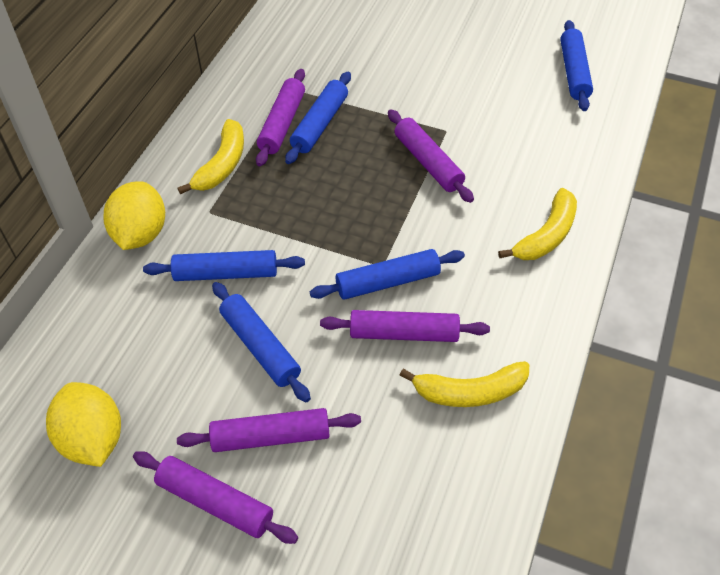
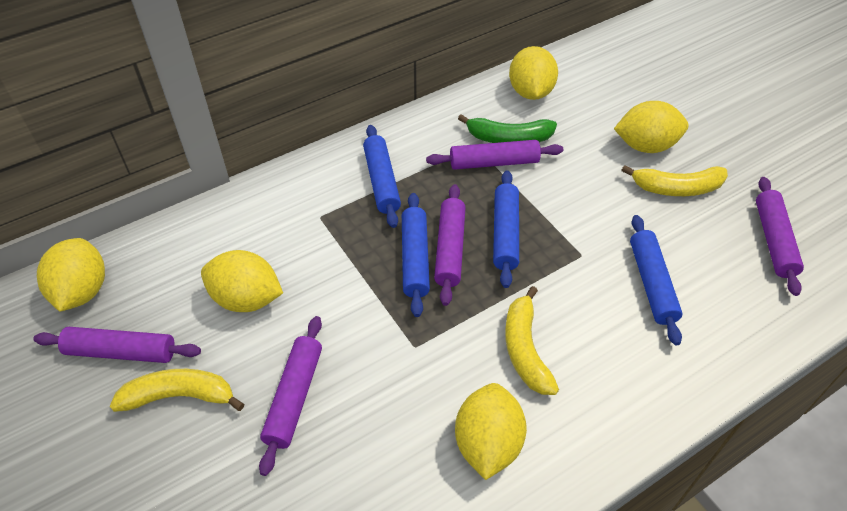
blue rolling pin: [143,250,305,281] [212,282,311,402] [285,72,351,164] [310,249,465,300] [560,20,593,111] = 5 -> [363,125,401,228] [402,193,430,317] [493,171,519,288] [630,215,683,345] = 4
green banana: none = 0 -> [458,114,557,143] = 1
yellow lemon: [46,382,121,467] [103,181,165,250] = 2 -> [37,238,105,312] [201,250,283,312] [455,383,527,480] [509,46,558,100] [614,101,689,153] = 5

